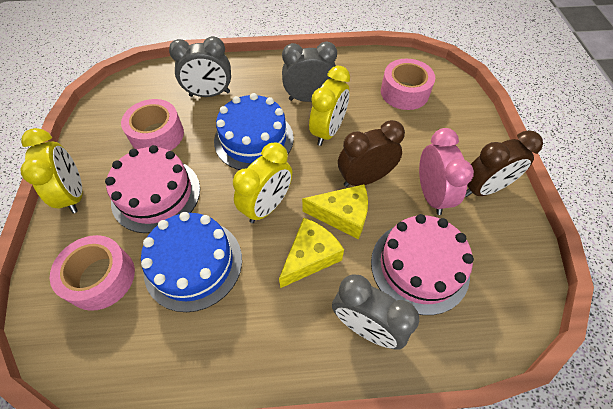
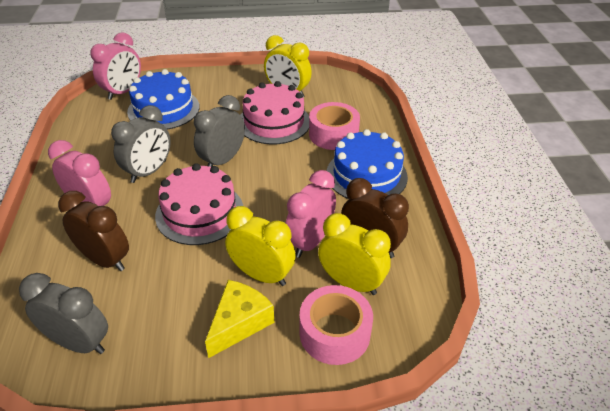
pink clock: [419,128,474,215] = 1 -> [48,140,111,206] [90,32,141,100] [286,170,336,258] = 3
pink tape: [50,235,135,311] [121,99,184,151] [381,59,435,110] = 3 -> [300,285,373,365] [309,102,360,150] = 2
yellow cheese: [279,218,344,288] [302,184,368,239] = 2 -> [205,280,274,358] = 1

